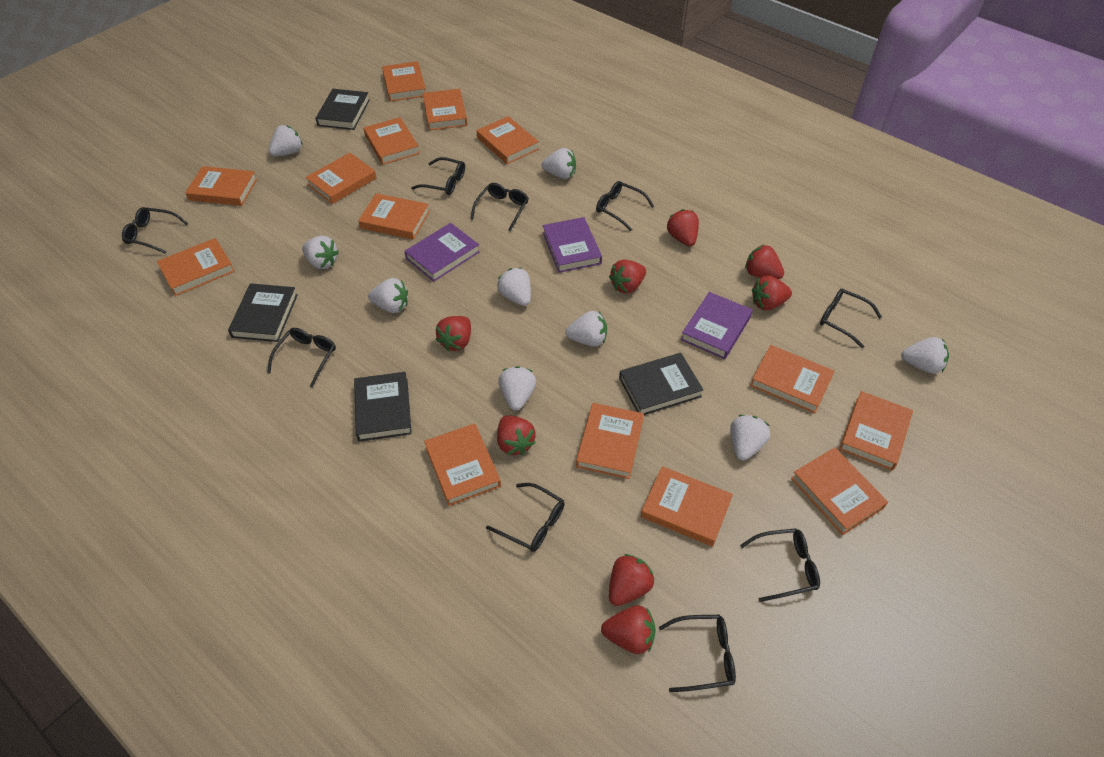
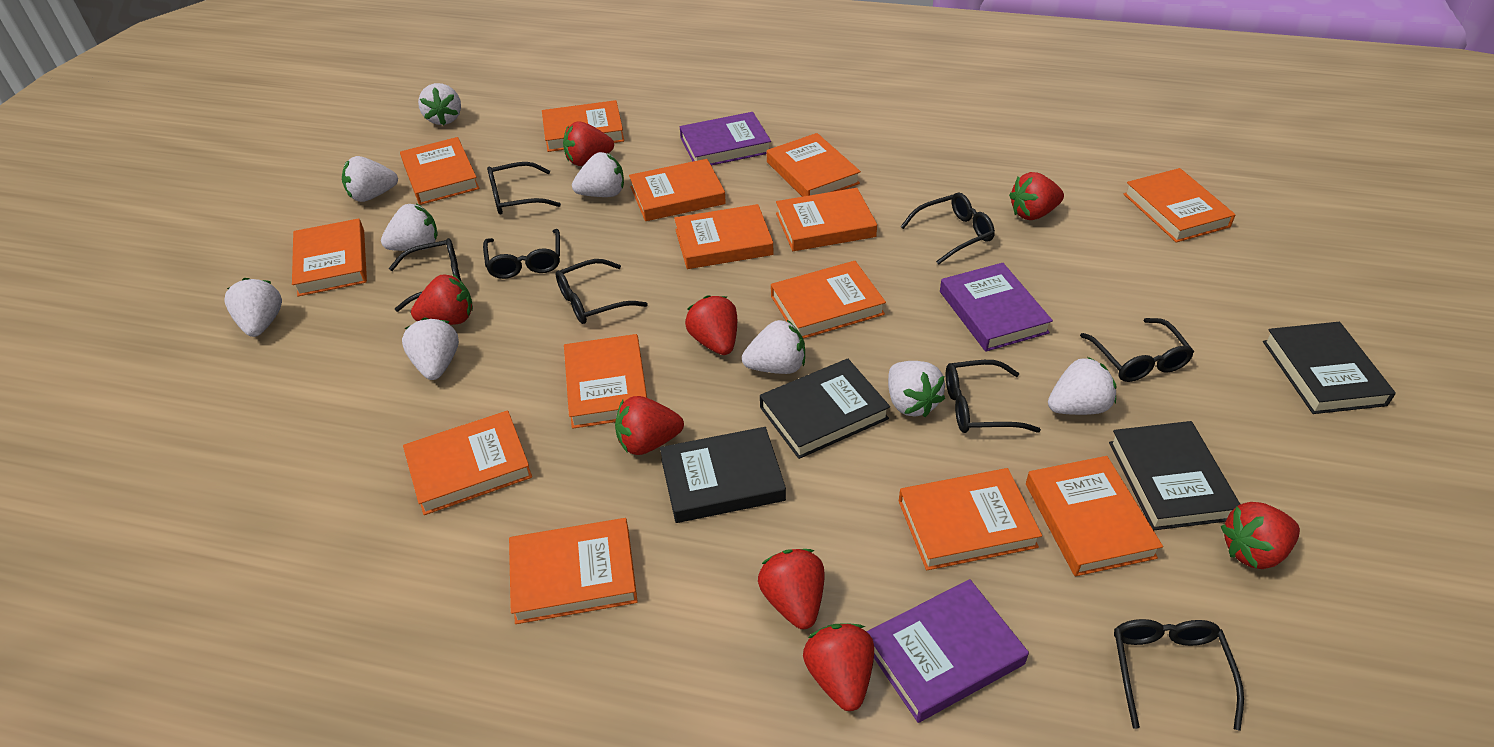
black glasses: [122,207,188,254] [267,328,336,387] [411,157,465,195] [471,183,529,231] [486,483,564,552] [596,181,654,231] [659,615,736,692] [740,528,820,602] [820,289,882,348] = 9 -> [389,238,461,312] [483,229,560,279] [487,162,561,214] [556,259,648,324] [901,193,995,265] [946,360,1041,433] [1080,318,1194,382] [1114,619,1244,731] = 8

